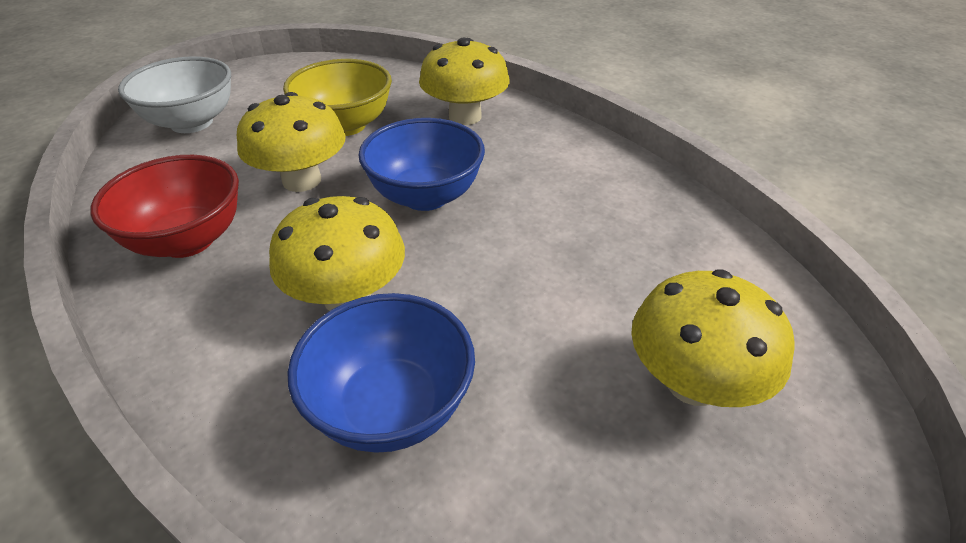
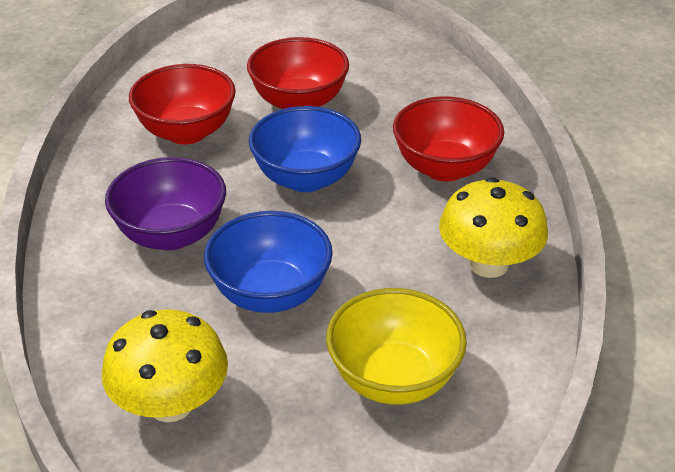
purple bowl: none = 0 -> [105,157,226,250] = 1
red bowl: [90,155,239,258] = 1 -> [129,64,236,144] [247,37,349,109] [393,97,504,182] = 3
white bowl: [118,56,231,133] = 1 -> none = 0
yellow mushroom: [237,92,346,192] [269,196,405,311] [419,38,510,125] [631,269,795,407] = 4 -> [102,309,228,422] [439,177,548,278] = 2

